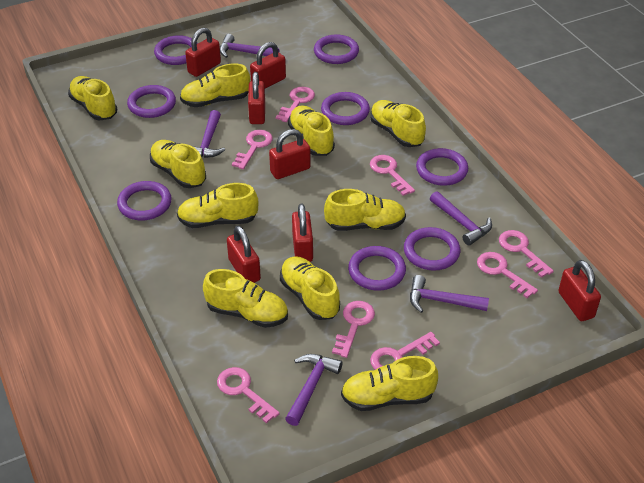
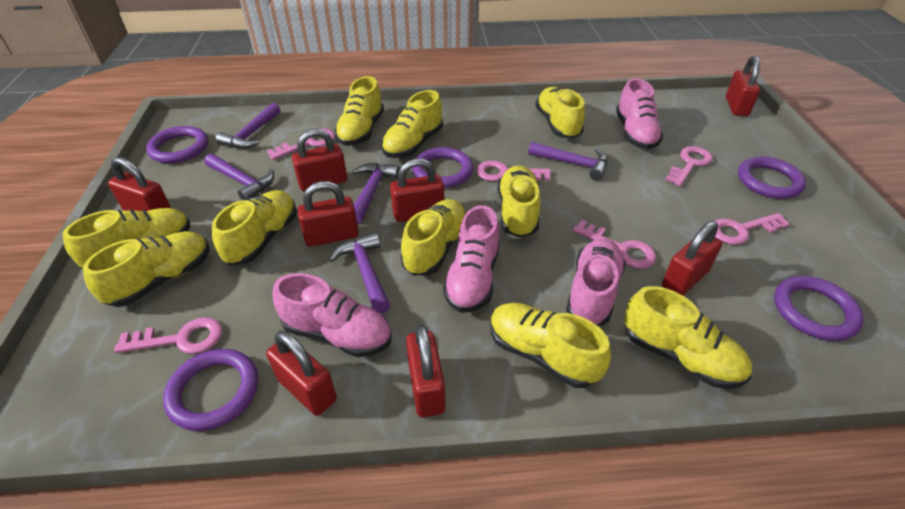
pink key: [217,367,280,424] [232,130,273,170] [276,87,315,122] [332,301,375,358] [370,155,415,196] [370,332,440,370] [477,252,538,298] [499,230,554,278] = 8 -> [114,317,222,354] [267,128,335,160] [476,161,551,181] [572,220,656,268] [665,146,713,186] [715,213,790,245] = 6
pink shoe: none = 0 -> [273,273,392,357] [443,205,500,313] [566,238,626,326] [616,78,663,149] = 4
purple ring: [117,181,172,220] [127,85,176,118] [154,35,198,65] [314,34,359,64] [321,92,370,125] [348,246,406,291] [404,227,460,270] [416,148,468,186] = 8 -> [146,126,208,163] [163,349,258,431] [412,147,473,188] [738,156,806,199] [774,276,864,341] = 5
red padlock: [185,28,221,77] [227,226,261,283] [248,72,265,124] [250,42,286,88] [269,129,311,179] [292,204,313,262] [558,260,601,321] = 7 -> [108,157,171,211] [266,331,337,416] [292,129,347,192] [297,181,359,247] [390,158,444,222] [406,325,445,417] [662,221,722,295] [726,56,760,116] = 8

